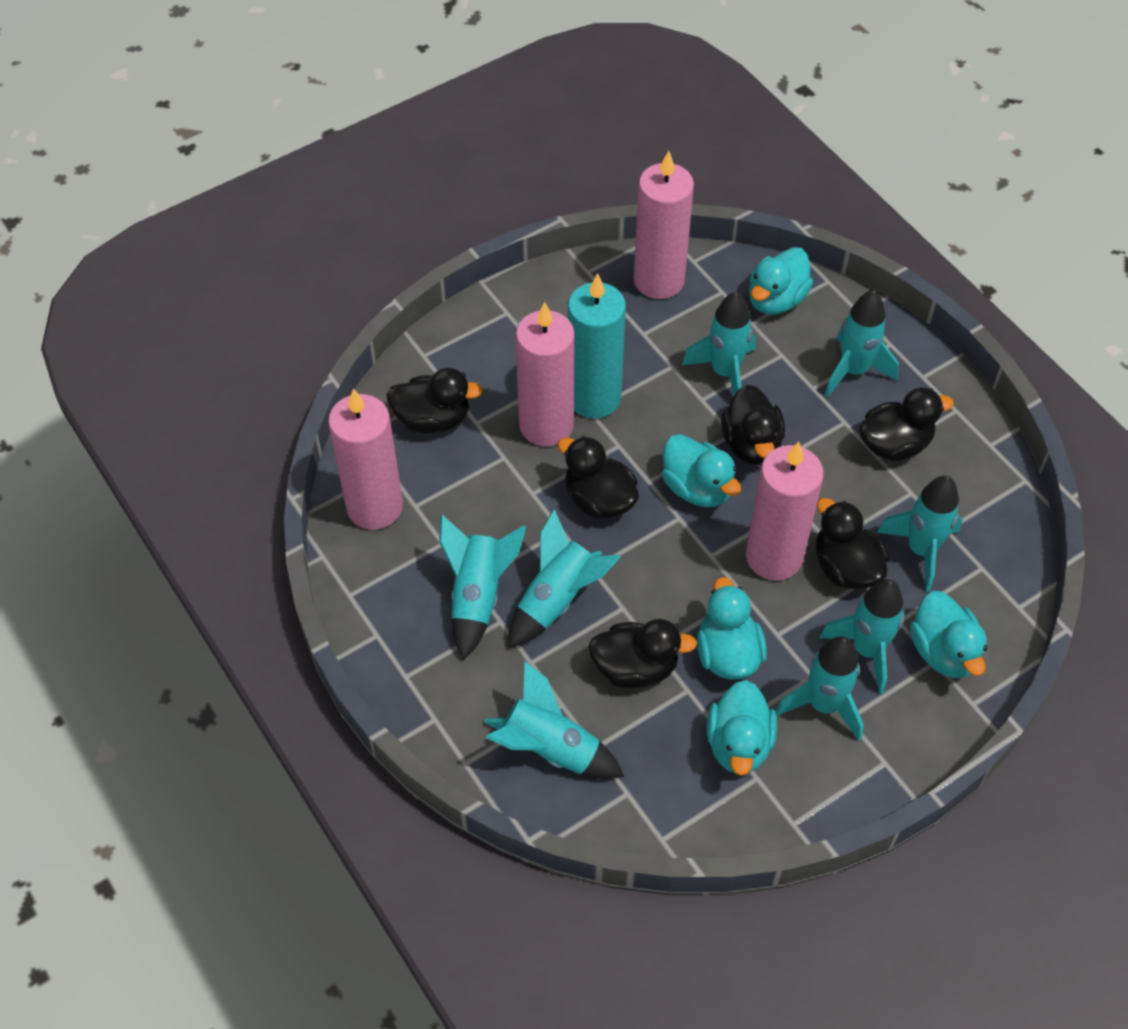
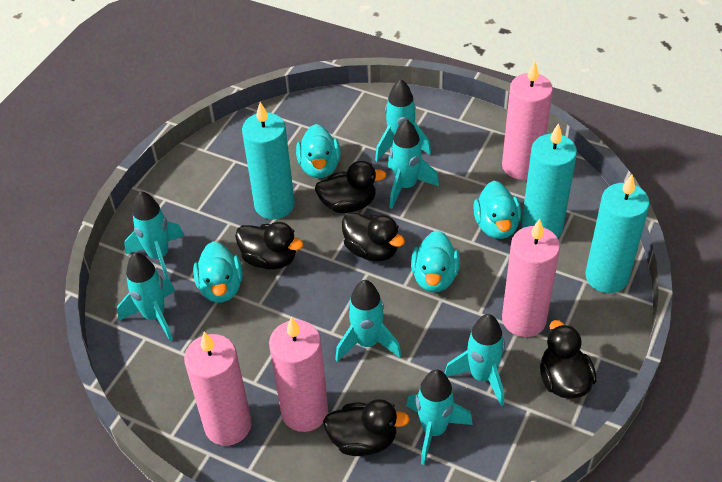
black duck: [386,368,483,433] [558,436,639,519] [588,619,697,688] [721,385,785,465] [816,498,889,589] [859,387,954,461] = 6 -> [235,222,304,269] [315,161,387,213] [323,399,410,456] [342,212,405,261] [540,320,596,399] = 5
turquoise candle: [568,273,626,418] = 1 -> [242,102,295,220] [521,123,577,238] [585,175,650,293] = 3
turquoise duck: [662,434,741,507] [697,577,767,680] [707,680,777,776] [749,247,813,314] [910,591,987,678] = 5 -> [193,241,243,303] [296,124,341,178] [411,231,460,292] [473,181,521,239] = 4
turquoise rocket: [439,515,526,660] [484,661,624,779] [508,509,621,648] [682,292,756,395] [775,636,864,741] [819,579,905,694] [825,290,899,397] [877,476,962,591] = 8 -> [117,253,175,341] [124,191,184,280] [335,280,402,361] [375,79,431,161] [388,119,439,209] [406,370,473,465] [444,314,505,406] = 7

